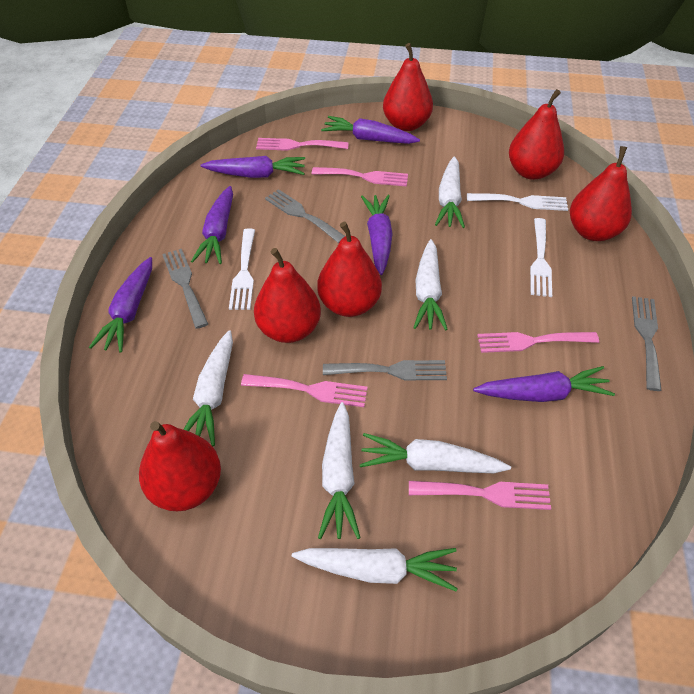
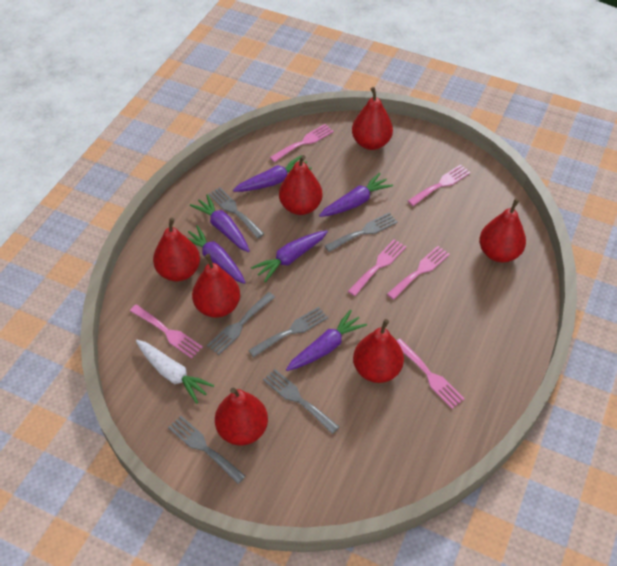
grey fork: [162,249,208,329] [265,189,345,243] [323,360,447,380] [632,296,662,391] = 4 -> [168,416,245,484] [207,292,275,355] [208,187,264,238] [248,307,328,357] [263,369,339,434] [325,213,398,252] = 6
pink fork: [241,374,368,407] [256,138,349,151] [312,167,408,187] [409,481,551,510] [477,332,599,353] = 5 -> [130,304,203,359] [270,124,334,162] [348,239,406,296] [387,246,450,300] [397,339,465,409] [408,164,471,206] = 6
red pear: [139,421,221,512] [254,248,321,343] [317,222,382,317] [383,43,433,131] [509,89,564,180] [570,146,632,241] = 6 -> [153,218,200,281] [192,254,240,318] [215,388,268,445] [279,155,323,215] [352,87,393,150] [353,319,404,383] [479,199,526,262] = 7
white carrot: [183,330,233,446] [292,548,458,591] [318,402,361,539] [360,433,511,473] [413,239,448,330] [435,156,465,228] = 6 -> [136,340,214,404] = 1
white fork: [229,228,255,310] [467,193,568,211] [530,218,552,297] = 3 -> none = 0

